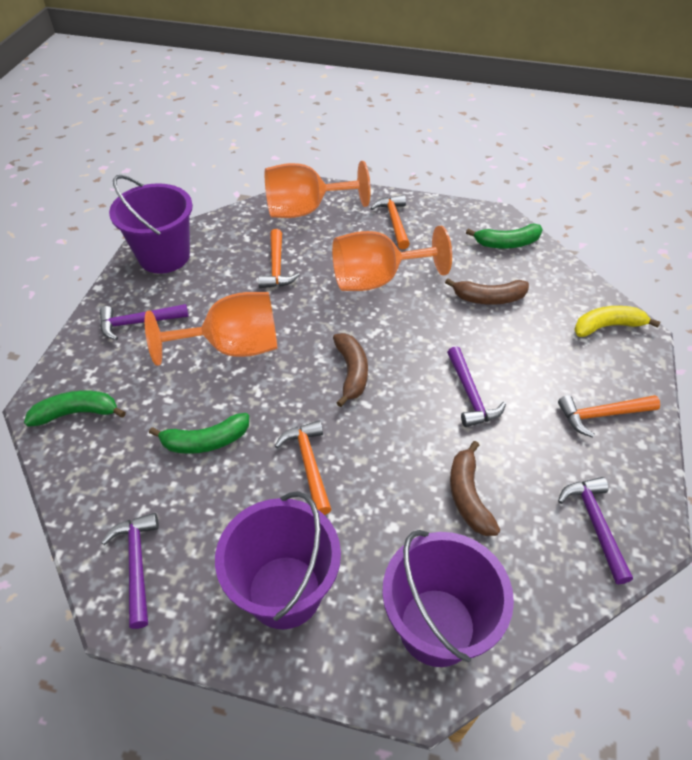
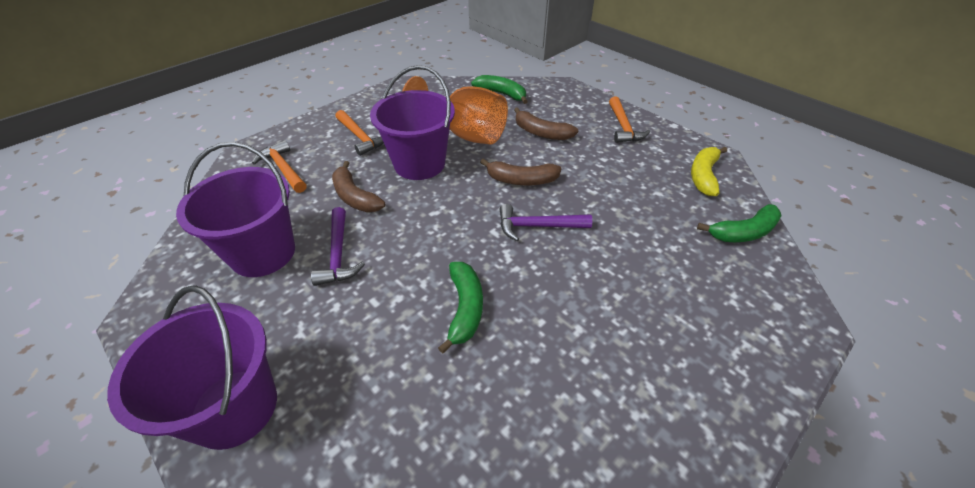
orange goblet: [145,292,277,366] [265,161,371,218] [332,226,452,291] = 3 -> [402,76,508,145] = 1
orange hammer: [258,229,300,288] [275,421,331,515] [370,195,410,249] [558,395,660,437] = 4 -> [252,140,306,193] [336,110,384,156] [609,96,650,143] = 3
purple hammer: [100,304,188,340] [101,513,159,629] [447,346,506,427] [558,477,633,584] = 4 -> [311,207,365,286] [500,204,592,241] = 2

